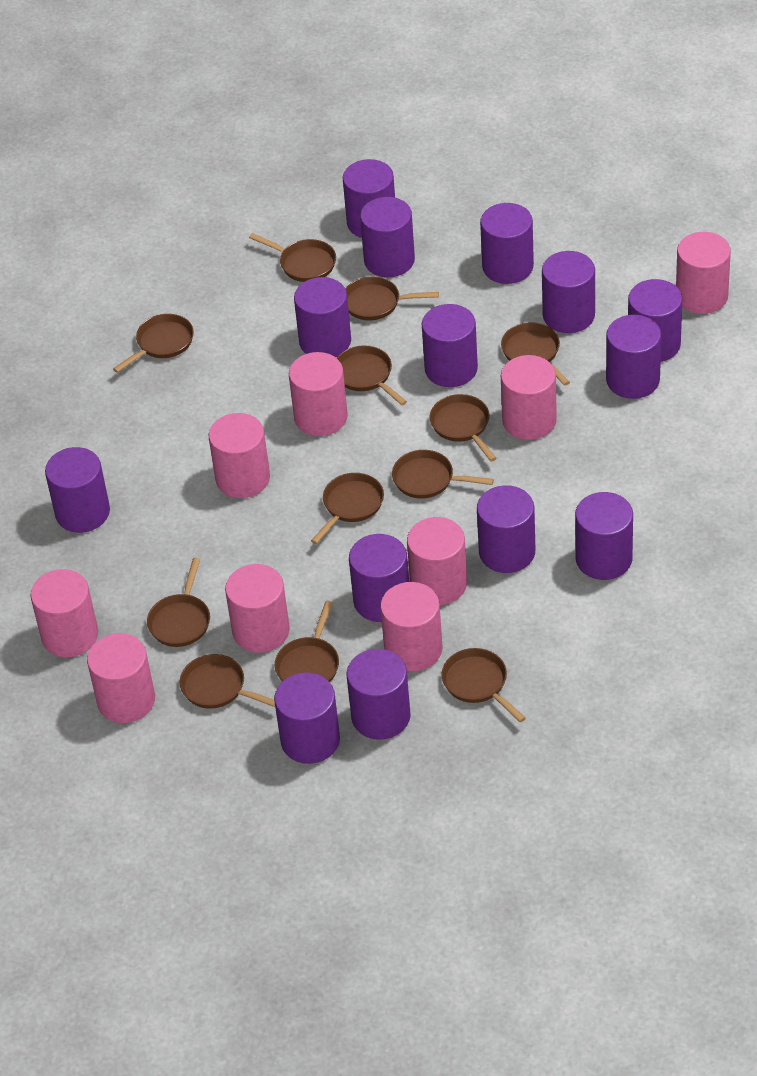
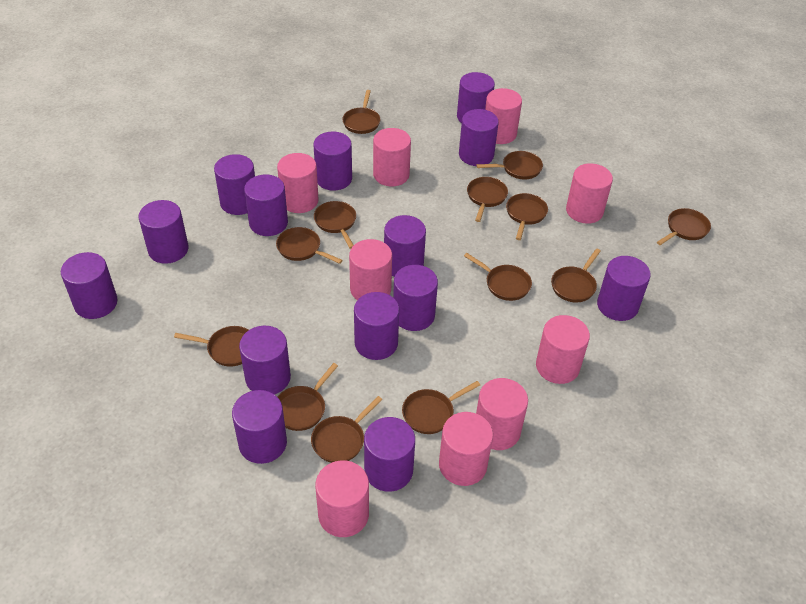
brown pan: [113,314,194,373] [147,558,210,647] [180,654,275,709] [249,233,336,282] [275,601,339,682] [311,473,384,544] [337,345,407,405] [345,277,439,321] [392,450,494,499] [430,394,497,462] [442,648,526,722] [501,322,570,386] = 12 -> [174,326,248,367] [276,227,343,264] [278,363,338,431] [311,396,383,463] [314,201,356,249] [342,90,381,134] [402,381,480,434] [464,253,532,301] [467,177,508,222] [477,151,543,180] [506,193,548,240] [551,248,601,302] [657,208,711,245] = 13

